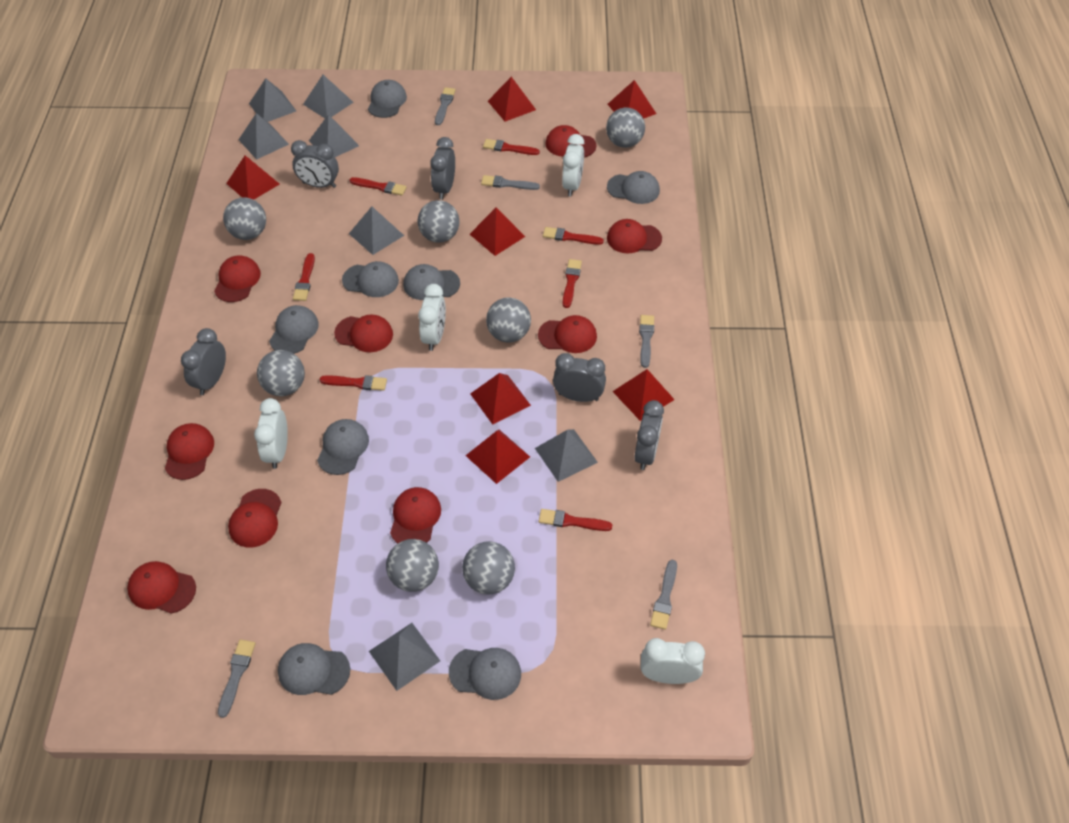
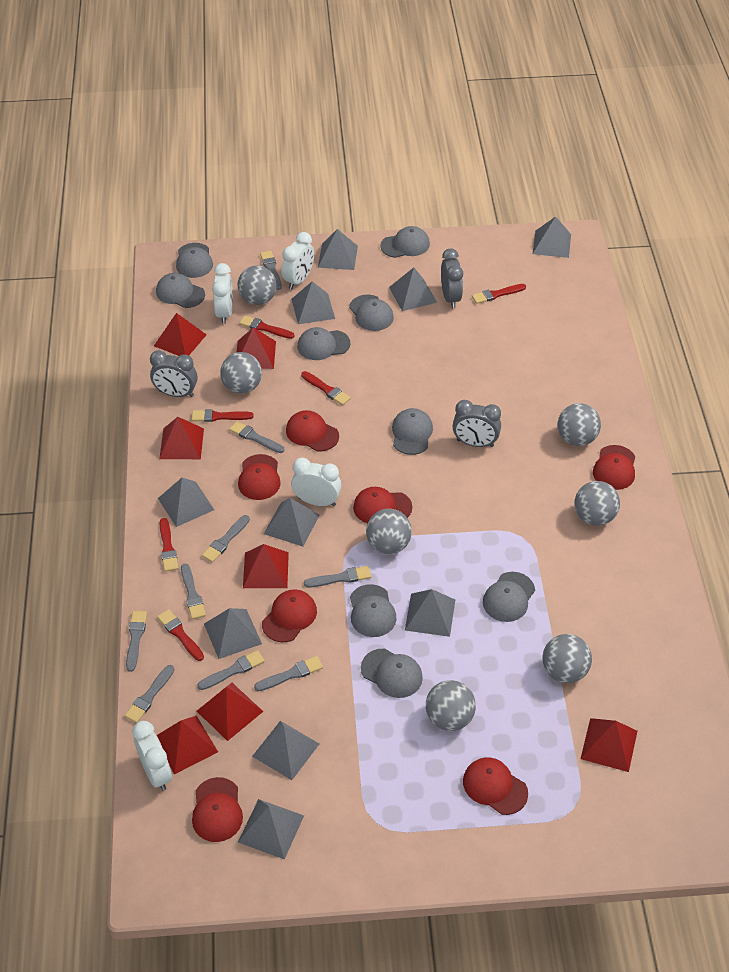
grey brush: [218,639,256,718] [435,87,456,125] [481,175,540,190] [639,315,654,368] [650,560,677,630] = 5 -> [124,665,174,723] [126,611,147,672] [181,563,206,619] [197,650,265,690] [202,515,250,562] [229,421,284,453] [254,656,323,691] [260,251,282,290] [304,566,372,588] = 9
grey cap: [269,305,319,354] [278,643,350,695] [317,419,369,475] [342,261,399,297] [368,80,407,118] [403,264,460,300] [449,648,521,700] [607,171,660,204] = 8 -> [156,273,205,308] [176,243,213,278] [297,327,350,360] [349,295,394,331] [350,584,397,637] [361,649,423,698] [380,226,430,258] [392,408,433,455] [483,572,535,622] = 9
grey clock: [181,328,226,395] [291,140,339,188] [430,137,455,200] [553,353,606,402] [634,400,664,470] = 5 -> [150,350,198,397] [441,248,463,308] [453,400,501,447] = 3
grey pyramid: [239,113,289,160] [249,78,296,122] [303,75,354,118] [309,114,359,157] [349,206,404,255] [369,623,440,691] [535,429,598,482] = 7 -> [158,478,214,527] [204,608,262,659] [238,799,304,860] [252,721,319,780] [264,498,320,547] [291,281,335,324] [318,229,358,270] [389,267,437,311] [405,589,455,637] [533,217,571,258] = 10
red brush: [293,253,315,301] [319,375,387,391] [350,177,407,196] [483,139,540,155] [539,509,612,531] [543,227,604,245] [563,259,582,308] = 7 -> [157,609,204,661] [159,518,178,572] [191,409,254,422] [239,315,295,339] [301,371,351,405] [472,284,526,304] = 6
red cap: [127,561,196,614] [165,423,214,480] [214,255,261,302] [228,489,282,548] [334,314,393,352] [390,487,441,543] [538,315,597,353] [545,125,596,158] [607,219,662,253] = 9 -> [192,777,243,842] [238,454,281,500] [262,589,317,642] [286,410,339,452] [353,487,412,523] [463,757,528,815] [593,445,635,490] = 7

